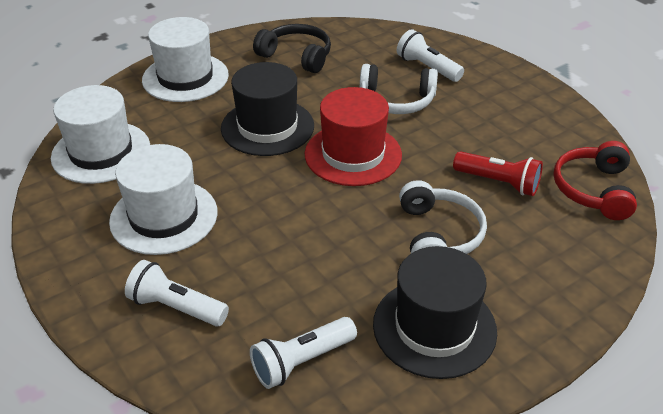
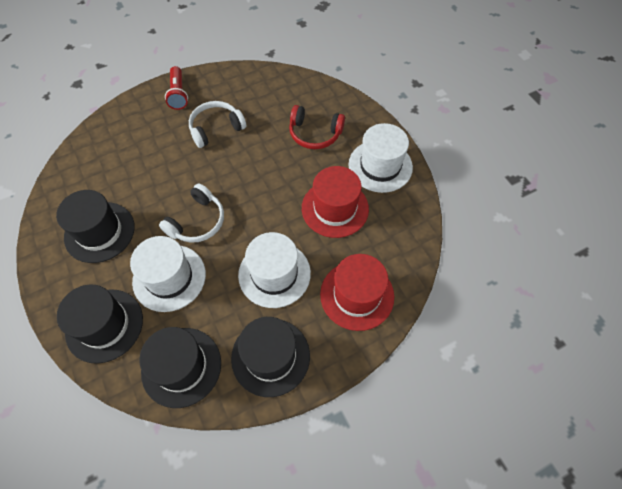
black hat: [221,62,314,156] [373,246,497,379] = 2 -> [56,190,135,263] [57,285,143,364] [139,327,221,408] [231,317,310,397] = 4
black headphones: [253,24,331,73] = 1 -> none = 0
red hat: [305,87,402,186] = 1 -> [302,166,369,238] [320,254,394,331] = 2
white flashlight: [125,260,229,327] [250,317,357,389] [397,29,464,82] = 3 -> none = 0

